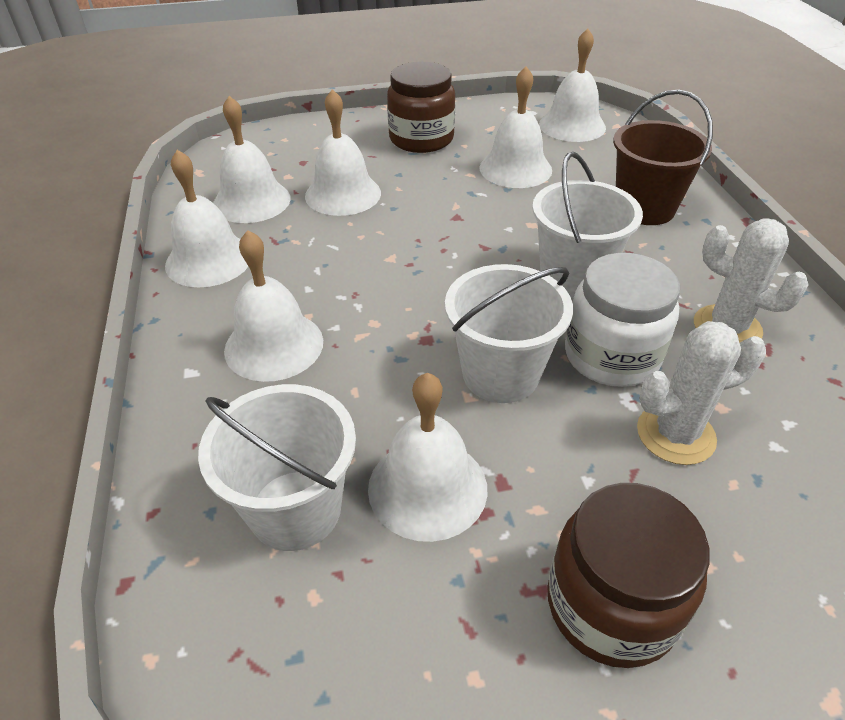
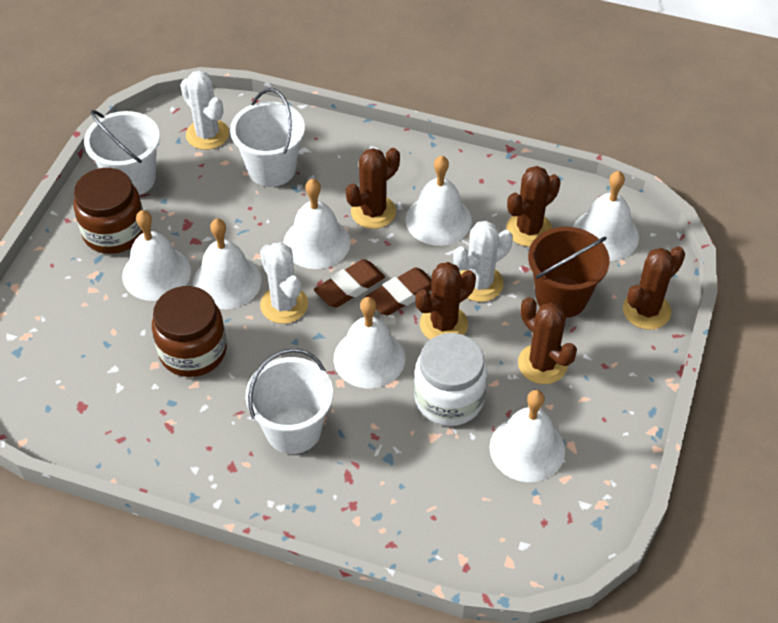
brown cactus: none = 0 -> [346,148,400,229] [416,262,476,340] [506,166,561,247] [518,297,577,384] [623,246,685,329] = 5
brown eraser: none = 0 -> [314,259,385,308] [366,267,432,315] = 2
white cactus: [637,321,766,465] [694,219,809,343] = 2 -> [180,70,229,150] [260,242,308,324] [453,220,513,302] = 3

